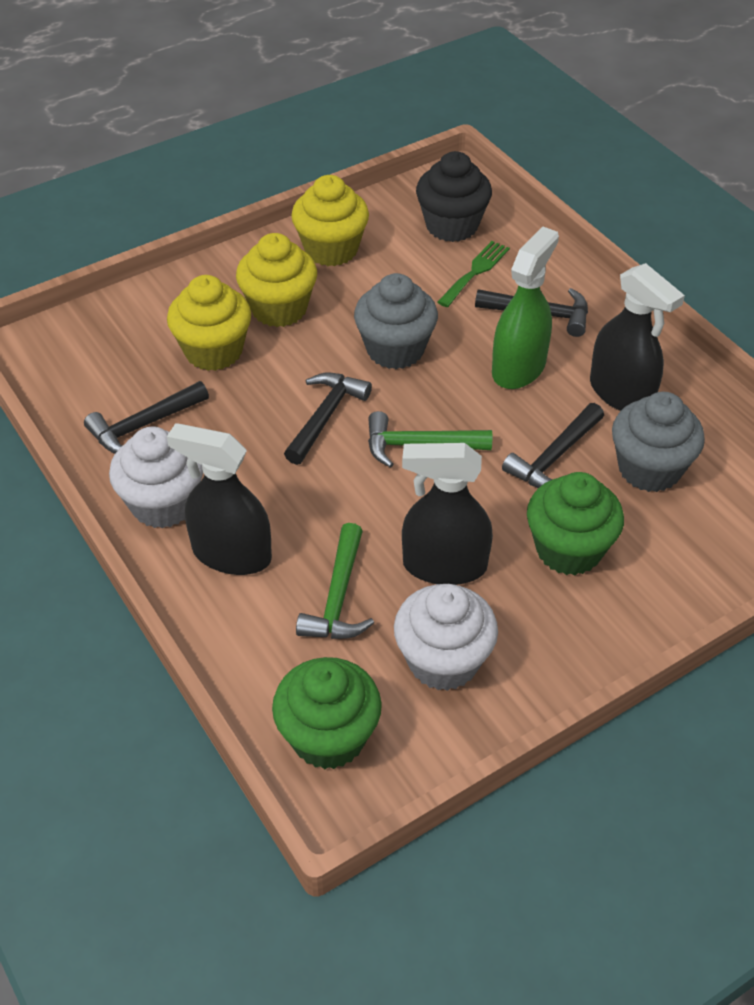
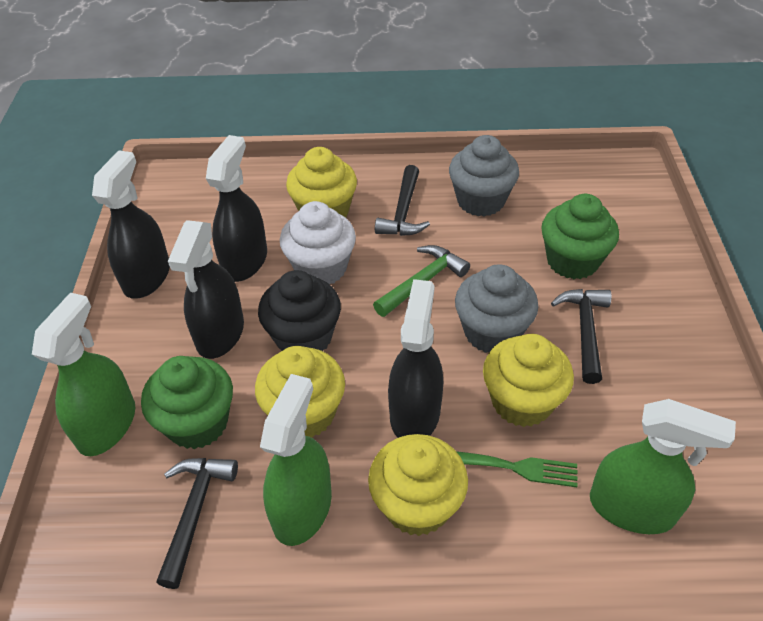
black hammer: [84,381,209,454] [284,372,372,465] [475,288,588,337] [502,403,604,488] = 4 -> [156,458,238,589] [375,165,430,236] [551,289,612,384] = 3
black spray bottle: [167,423,272,575] [402,443,493,585] [590,263,685,411] = 3 -> [92,150,170,299] [168,220,244,359] [206,135,267,282] [388,279,443,438] = 4
green hammer: [296,523,374,639] [368,411,492,468] = 2 -> [373,245,470,317] = 1
green spray bottle: [492,226,559,389] = 1 -> [32,293,135,456] [260,374,332,546] [590,399,736,534] = 3
white cupcake: [109,427,203,528] [394,584,498,691] = 2 -> [280,201,356,284] = 1
yellow cupcake: [167,275,251,371] [236,233,317,327] [291,175,369,266] = 3 -> [255,346,345,438] [286,147,357,217] [368,434,468,536] [483,334,574,427] = 4

